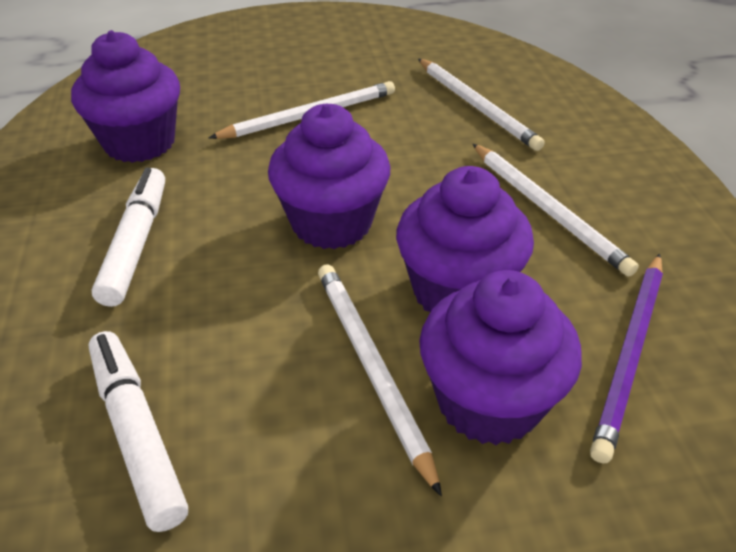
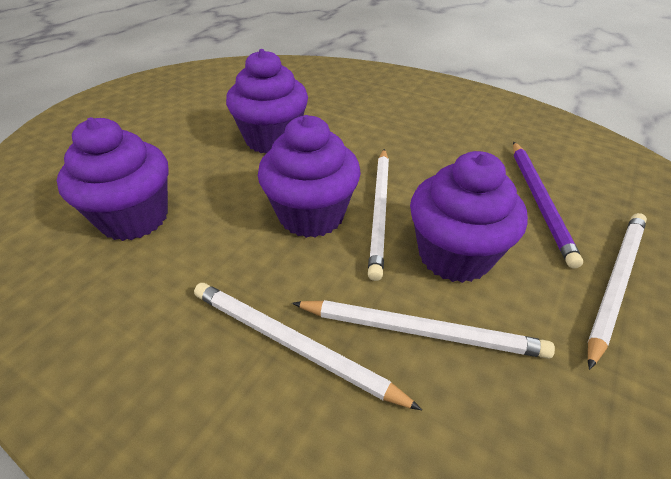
white marker: [88,331,188,532] [91,168,165,307] = 2 -> none = 0

